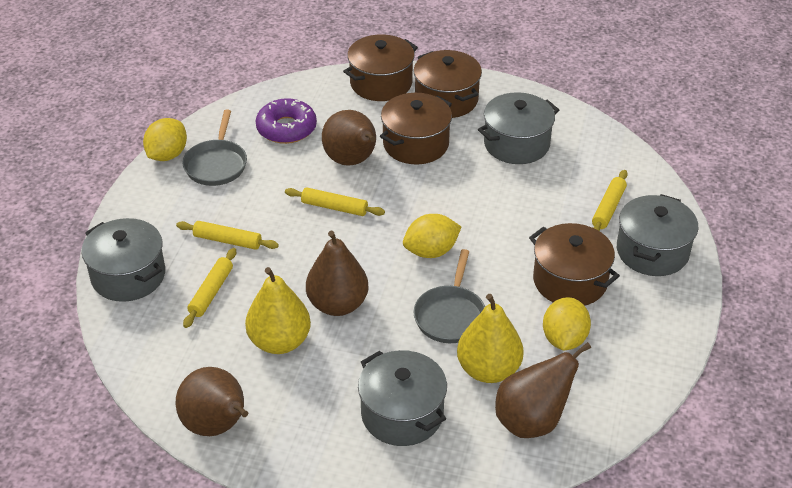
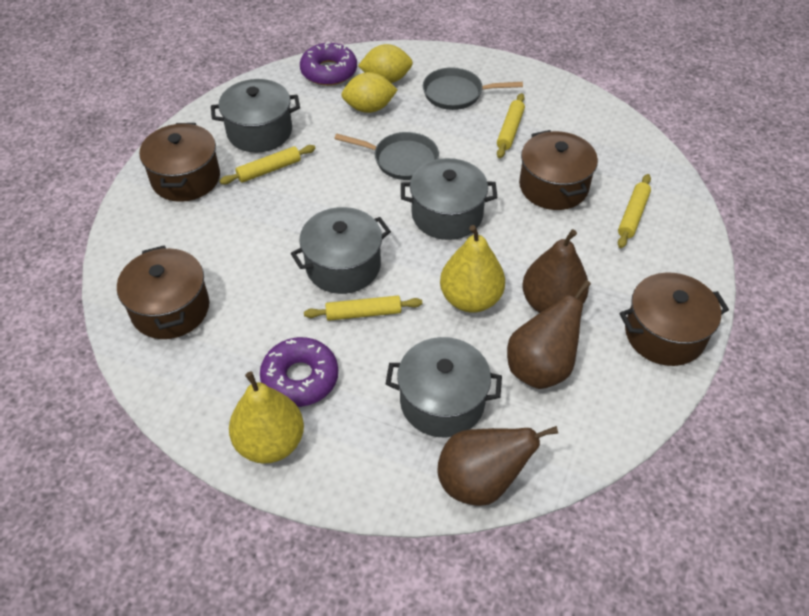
brown pear: [176,367,248,436] [306,231,369,316] [322,110,376,166] [495,342,591,438] = 4 -> [437,426,558,506] [507,280,591,389] [522,229,589,313] = 3
purple donut: [256,98,317,144] = 1 -> [260,337,338,407] [300,42,357,86] = 2
yellow lemon: [143,118,187,161] [403,214,461,258] [543,297,591,350] = 3 -> [341,72,398,113] [358,44,413,83] = 2

